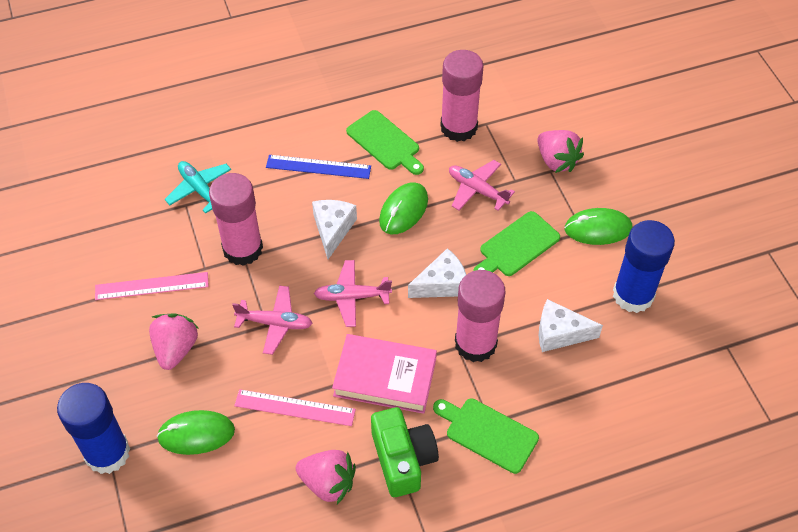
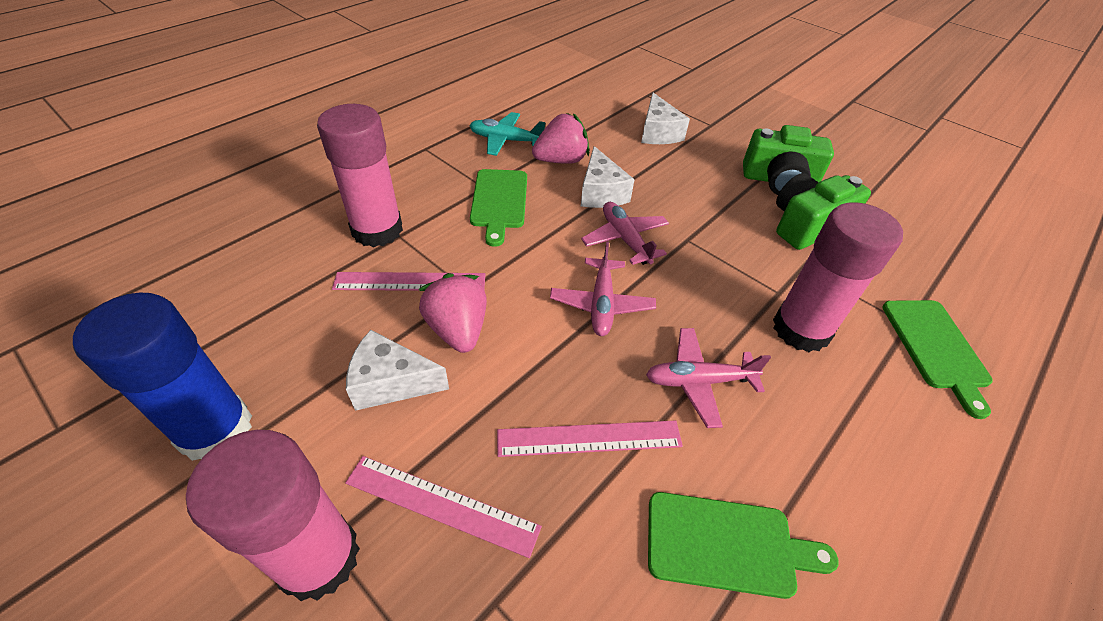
blue glue stick: [57,383,130,474] [613,220,675,313] = 2 -> [73,292,252,461] = 1
blue ruler: [266,155,371,179] = 1 -> none = 0
green camera: [371,407,439,497] = 1 -> [743,125,834,195] [776,173,871,250] = 2
green mouse: [157,410,235,455] [379,182,428,234] [564,208,632,245] = 3 -> none = 0
pink book: [332,334,437,414] = 1 -> none = 0
pink ruler: [95,272,209,300] [234,389,356,426] = 2 -> [332,272,485,291] [345,456,542,558] [497,420,683,457] = 3
pink strawberry: [149,313,199,370] [296,450,356,504] [537,130,584,173] = 3 -> [418,273,487,353] [532,113,589,164] = 2

